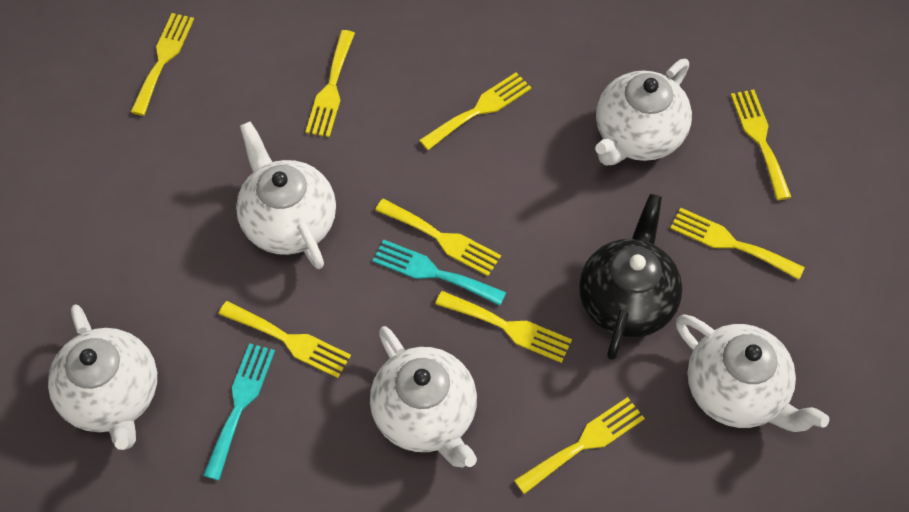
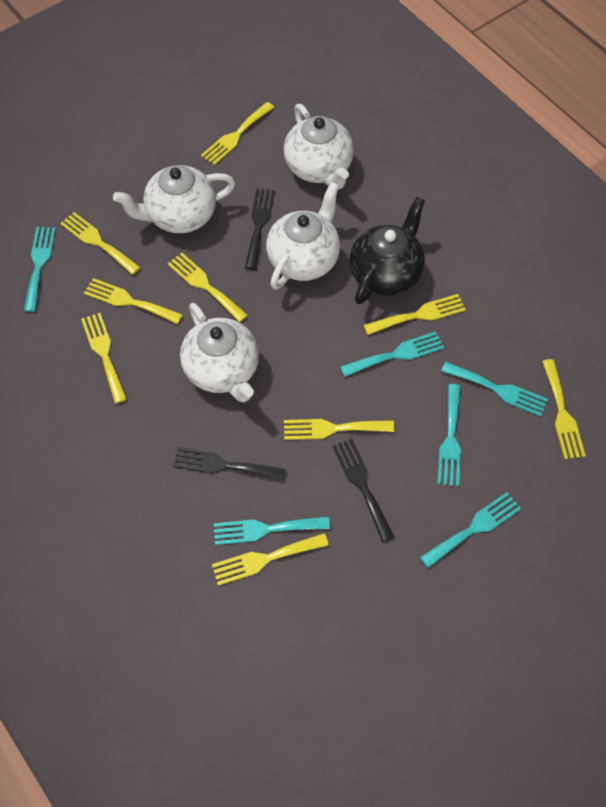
black fork: none = 0 -> [173,447,286,481] [245,188,275,270] [333,438,394,542] = 3
turquoise fork: [203,343,275,480] [373,240,506,306] = 2 -> [24,227,56,312] [214,516,330,545] [340,331,444,377] [420,492,521,568] [437,384,461,487] [441,362,548,417] = 6
white teapot: [48,304,157,450] [236,121,336,269] [370,326,477,467] [595,59,692,166] [676,314,829,432] = 5 -> [113,165,235,233] [180,303,259,402] [266,182,340,290] [284,104,354,190] = 4

